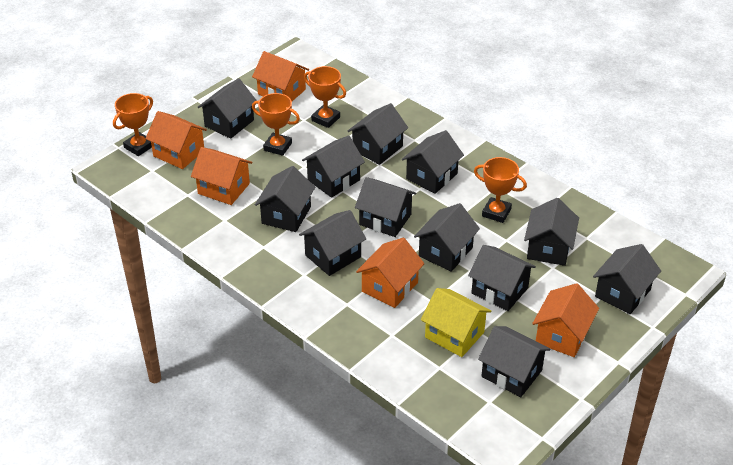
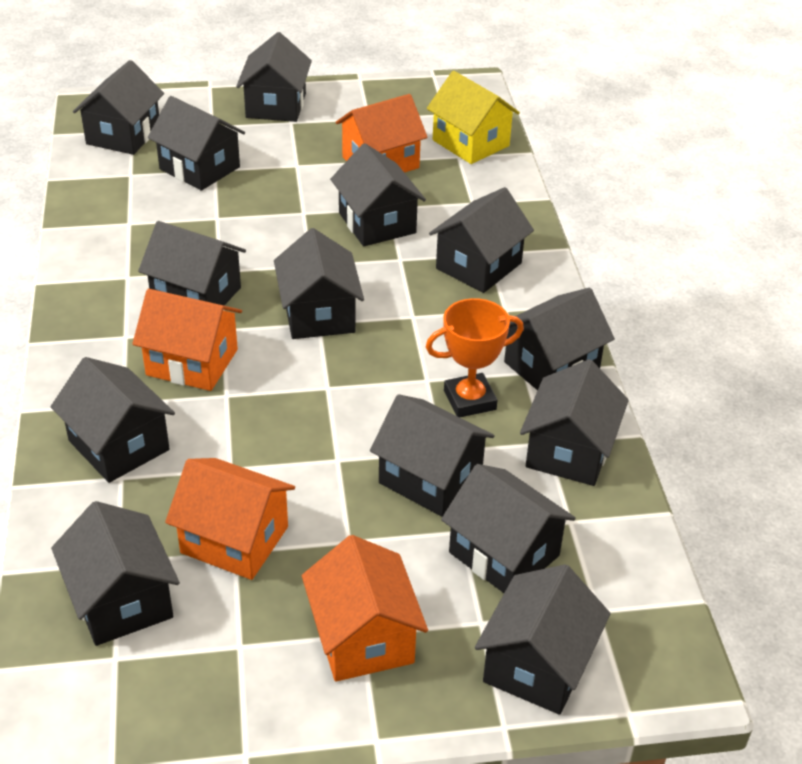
black house: [198,78,257,139] [255,166,315,232] [299,210,366,276] [302,135,365,198] [348,103,408,165] [355,177,416,237] [402,130,464,194] [414,203,480,272] [468,245,536,311] [478,326,550,397] [524,198,579,266] [593,244,661,314] = 12 -> [51,357,175,483] [51,501,180,646] [73,60,164,155] [138,221,246,305] [148,96,245,191] [236,32,312,122] [274,228,364,339] [330,143,426,246] [370,394,495,517] [429,187,534,293] [441,464,576,593] [475,564,611,715] [504,288,615,391] [520,359,629,486] = 14
orange house: [145,111,207,169] [191,147,252,205] [252,51,309,101] [356,238,425,308] [532,283,599,357] = 5 -> [132,289,242,391] [165,458,295,580] [302,535,428,682] [336,94,428,173] = 4
orange trophy: [113,93,153,156] [252,93,300,156] [304,66,346,128] [474,157,527,223] = 4 -> [426,298,524,417] = 1

